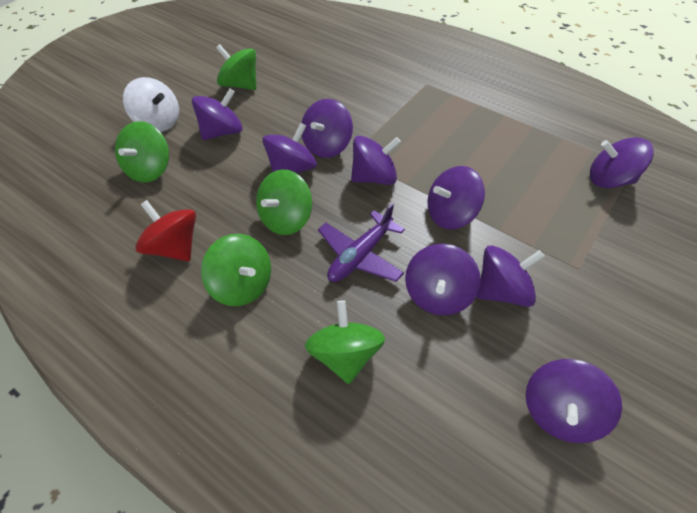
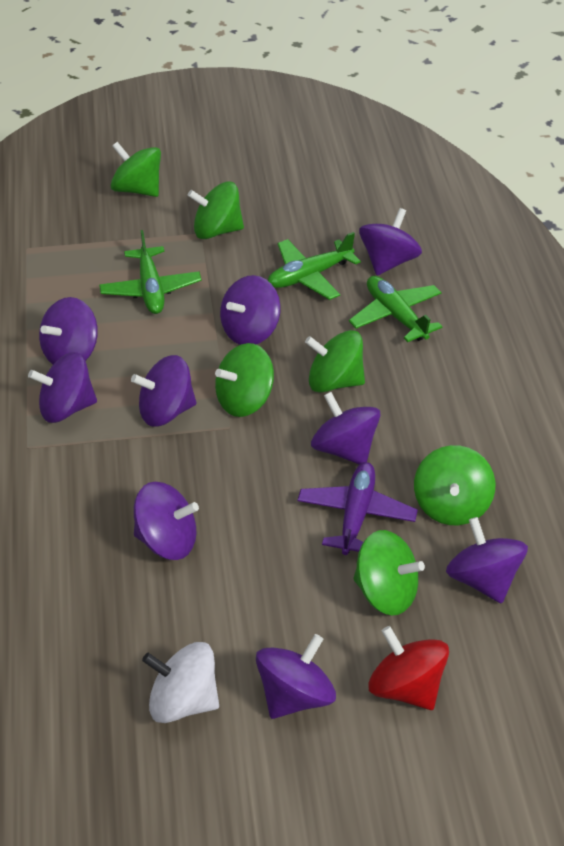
green plane: none = 0 -> [99,230,202,314] [268,232,361,300] [349,276,442,342] = 3
green spinning top: [115,121,169,183] [201,234,271,306] [216,44,256,90] [256,169,312,235] [305,300,385,384] = 5 -> [110,142,161,197] [188,182,244,239] [215,343,274,417] [305,330,365,392] [353,530,425,616] [414,445,495,525] = 6

